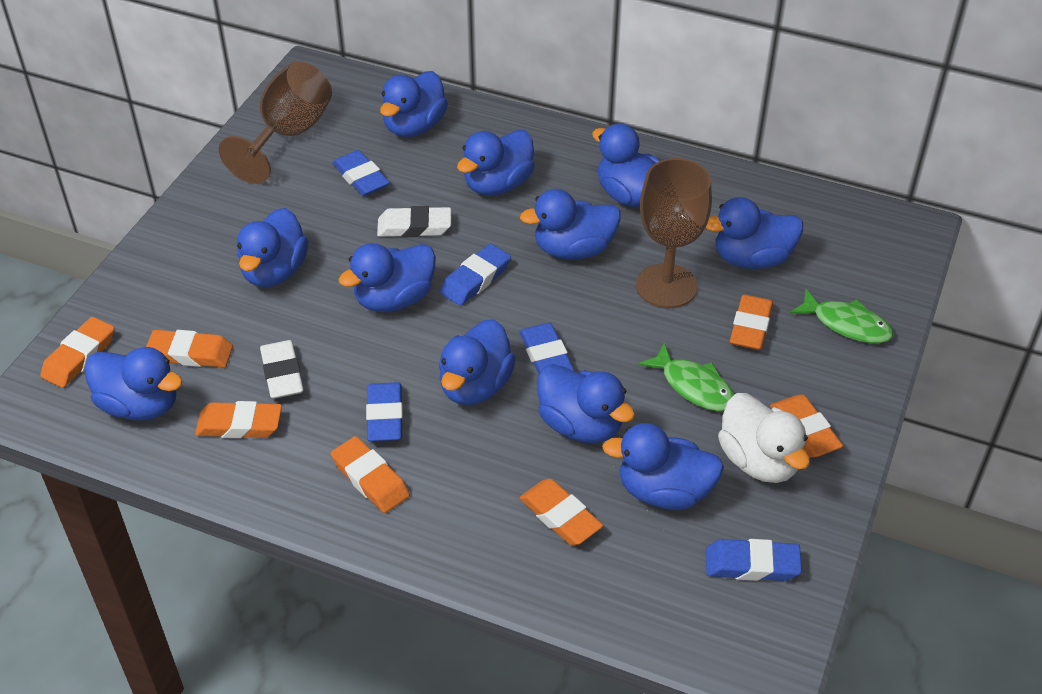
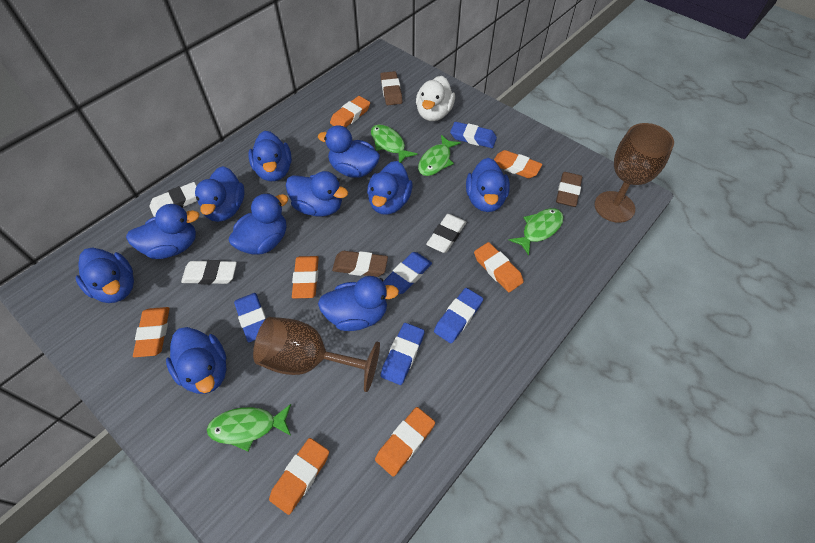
brown eraser: none = 0 -> [332,251,388,277] [380,71,403,105] [556,172,582,207] = 3
green fish: [638,343,734,411] [790,288,893,343] = 2 -> [207,404,291,451] [371,124,417,163] [418,135,461,176] [509,208,564,255] = 4
white eraser: [260,340,304,399] [377,206,451,238] = 2 -> [150,182,197,217] [181,260,237,284] [426,214,466,253] = 3

